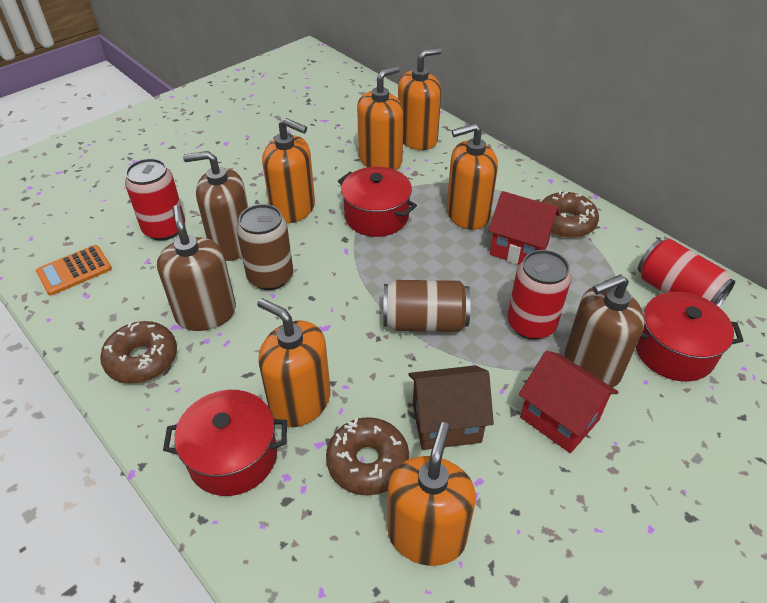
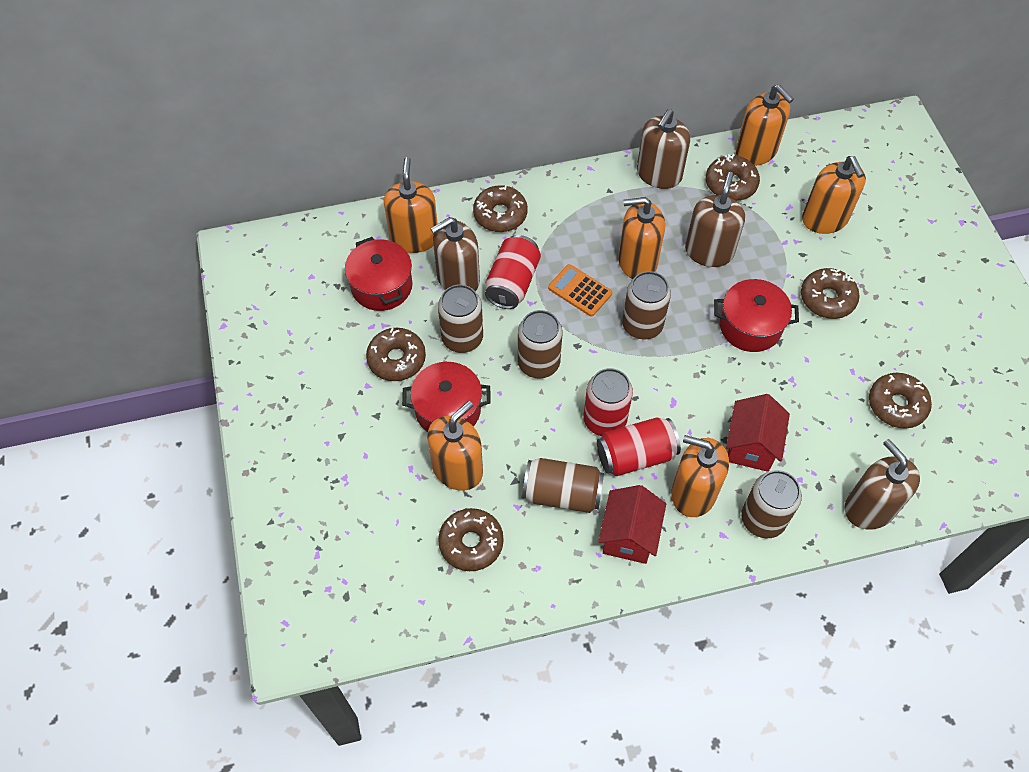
brown can: [236,204,293,290] [383,280,471,332] = 2 -> [438,284,483,353] [518,310,563,378] [522,458,604,513] [622,271,671,340] [741,470,802,538] = 5
brown donut: [100,321,177,384] [326,417,409,495] [542,191,599,238] = 3 -> [366,328,426,381] [438,508,504,571] [473,185,528,232] [706,154,760,201] [801,268,860,319] [869,373,932,429] = 6
brown house: [409,365,494,450] = 1 -> none = 0
brown soap dispenser: [157,205,236,331] [183,151,248,261] [564,274,644,388] = 3 -> [430,217,480,291] [637,109,690,189] [685,172,745,267] [845,439,920,530] = 4

